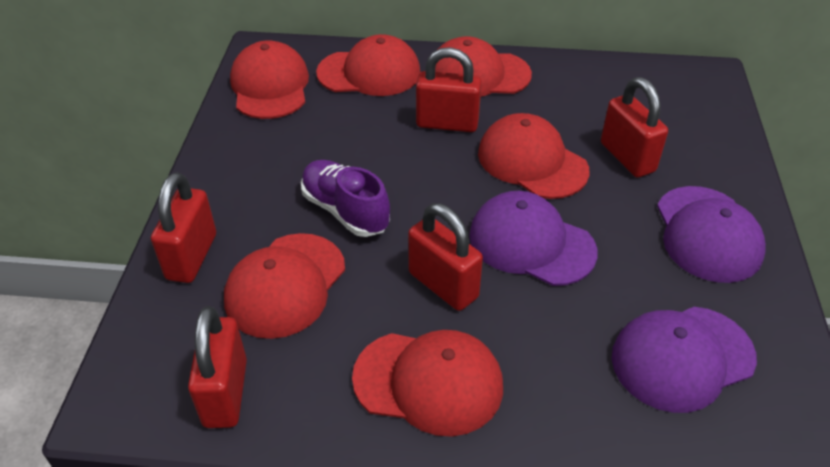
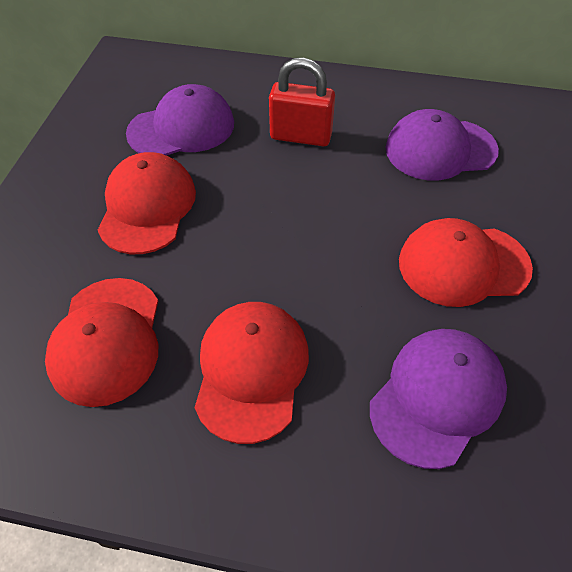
purple shoe: [301,160,390,237] = 1 -> none = 0
red cap: [224,233,345,339] [230,40,309,119] [316,34,421,96] [352,330,503,437] [435,36,532,97] [478,113,590,199] = 6 -> [45,278,158,407] [98,152,196,254] [195,302,309,444] [399,218,533,307] = 4
red padlock: [151,172,216,283] [188,306,247,428] [408,203,483,311] [416,47,482,132] [601,77,668,178] = 5 -> [269,57,335,146] = 1

